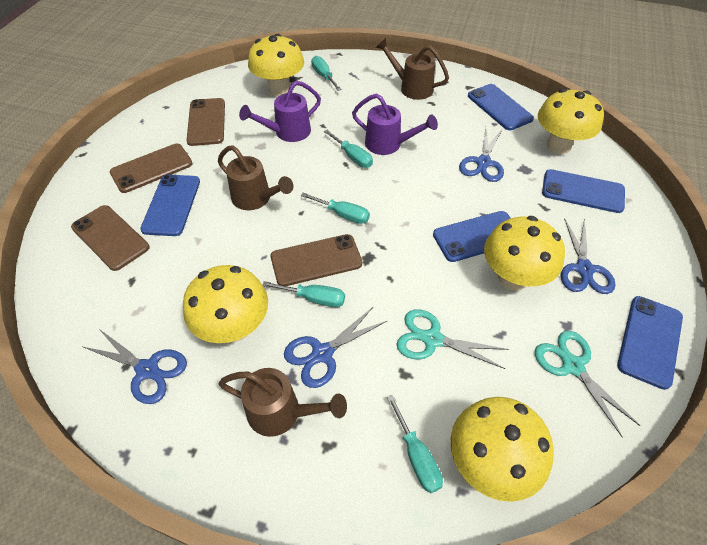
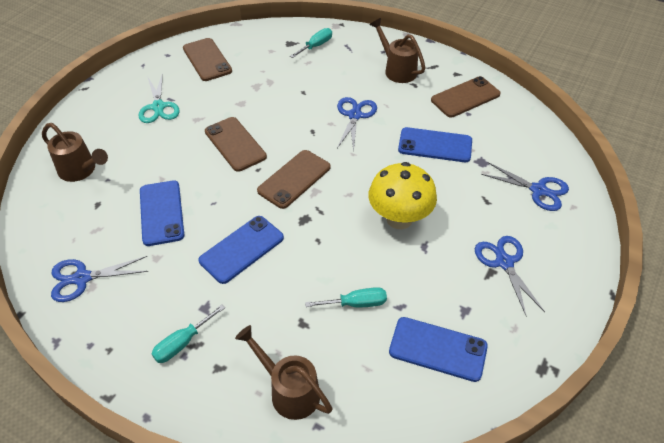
blue phone: [140,175,200,236] [433,211,510,262] [468,84,534,130] [542,169,625,213] [617,296,683,390] = 5 -> [140,180,184,246] [198,216,284,284] [389,317,488,382] [398,127,472,162] = 4
purple watering can: [239,80,321,142] [352,93,438,155] = 2 -> none = 0
turquoise scissors: [397,309,508,369] [535,331,640,437] = 2 -> [138,73,180,123] = 1
turquoise screwdriver: [262,281,345,307] [301,192,370,224] [311,56,342,91] [324,130,373,168] [387,395,443,493] = 5 -> [152,305,225,363] [290,28,332,58] [305,287,387,308] = 3
yellow mushroom: [183,265,268,343] [248,34,304,96] [451,397,554,502] [484,216,565,291] [538,89,604,154] = 5 -> [368,162,437,229] = 1

